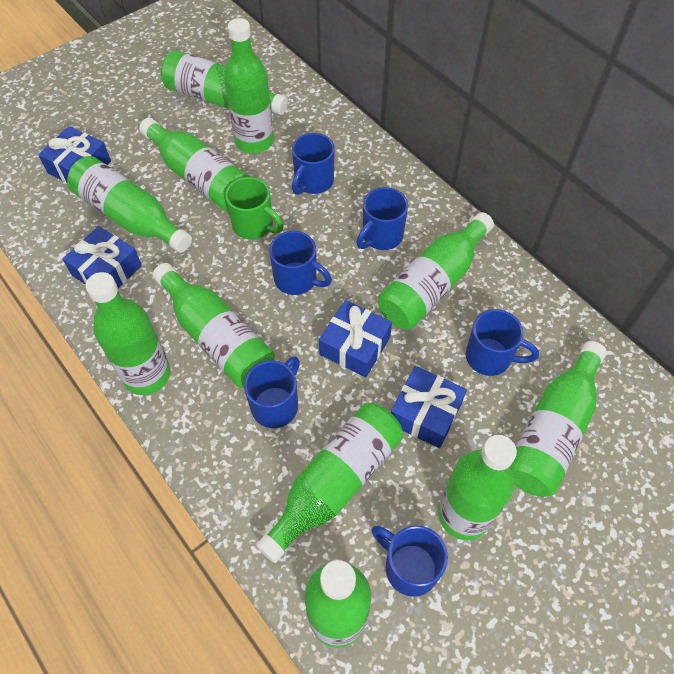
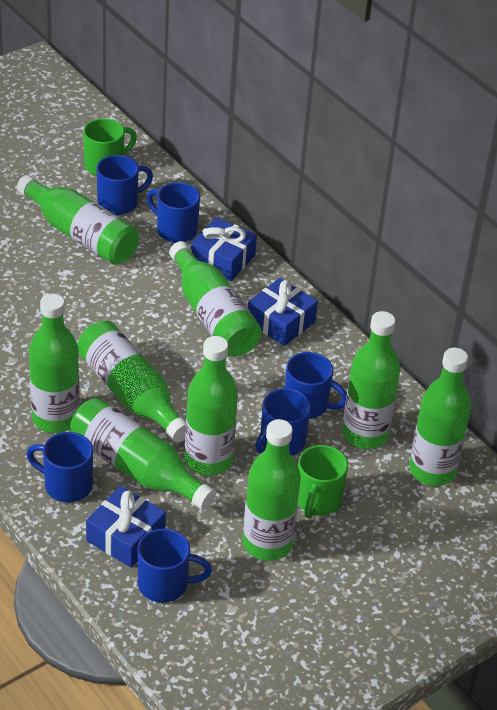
blue gift: [38,126,111,183] [63,226,142,288] [319,300,392,377] [391,366,467,448] = 4 -> [86,486,166,568] [191,217,257,281] [248,278,318,346] = 3
green bottle: [67,156,192,253] [86,272,170,395] [139,118,249,211] [153,263,275,388] [161,50,288,115] [224,18,274,153] [256,403,403,563] [304,560,371,648] [378,212,494,329] [438,435,517,540] [511,341,607,497] = 11 -> [17,175,139,265] [29,294,80,433] [70,398,216,510] [77,321,186,442] [169,241,262,357] [185,336,238,476] [243,419,301,561] [342,311,400,449] [409,348,471,486] = 9
green mug: [225,177,284,240] = 1 -> [83,118,137,176] [298,445,348,518] = 2

